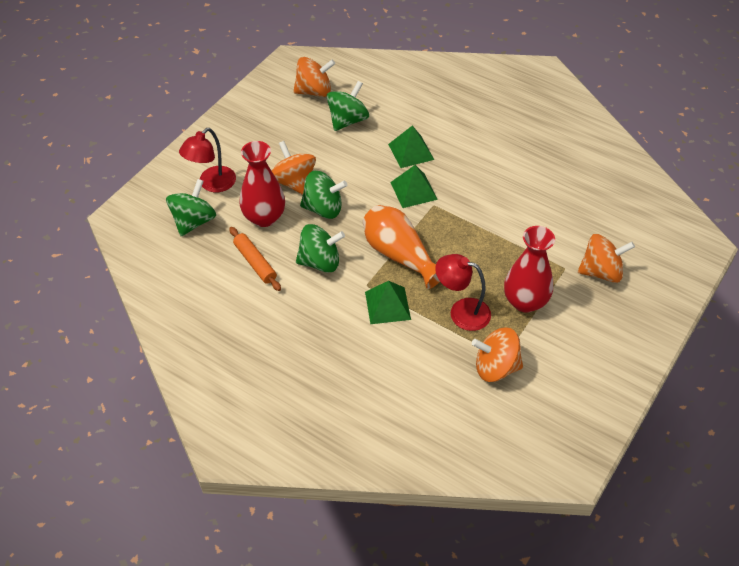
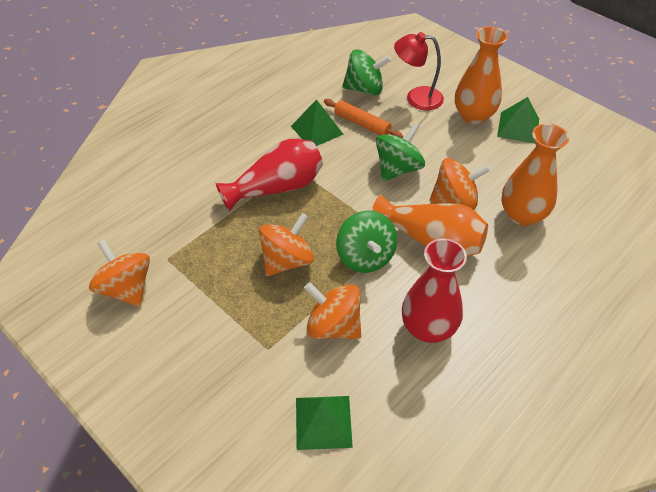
green spinning top: [166,179,216,236] [296,224,345,273] [300,171,347,219] [327,81,369,131] = 4 -> [336,210,397,273] [342,49,391,95] [376,123,425,181] = 3
orange vase: [363,205,440,289] = 1 -> [372,195,488,257] [455,26,508,124] [501,124,569,226] = 3
red lamp: [179,128,236,192] [435,254,491,331] = 2 -> [394,32,444,110] = 1

